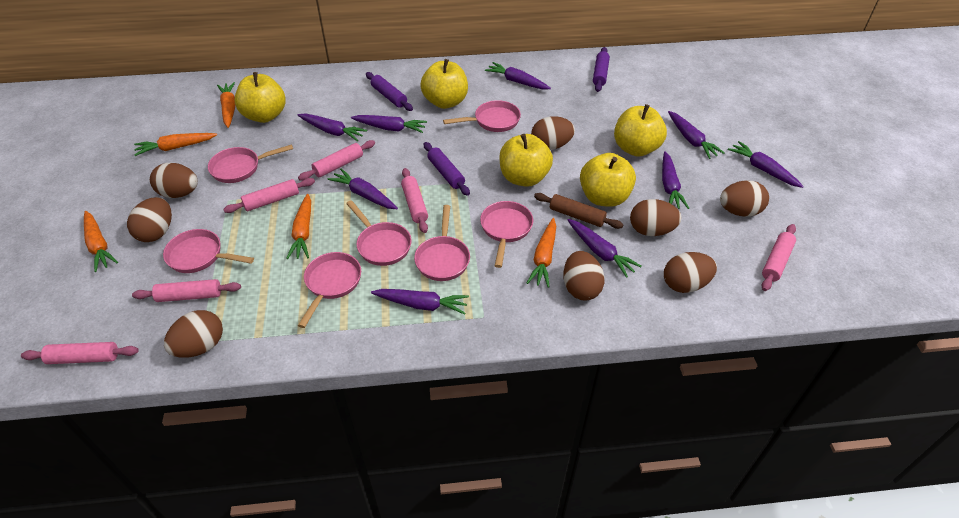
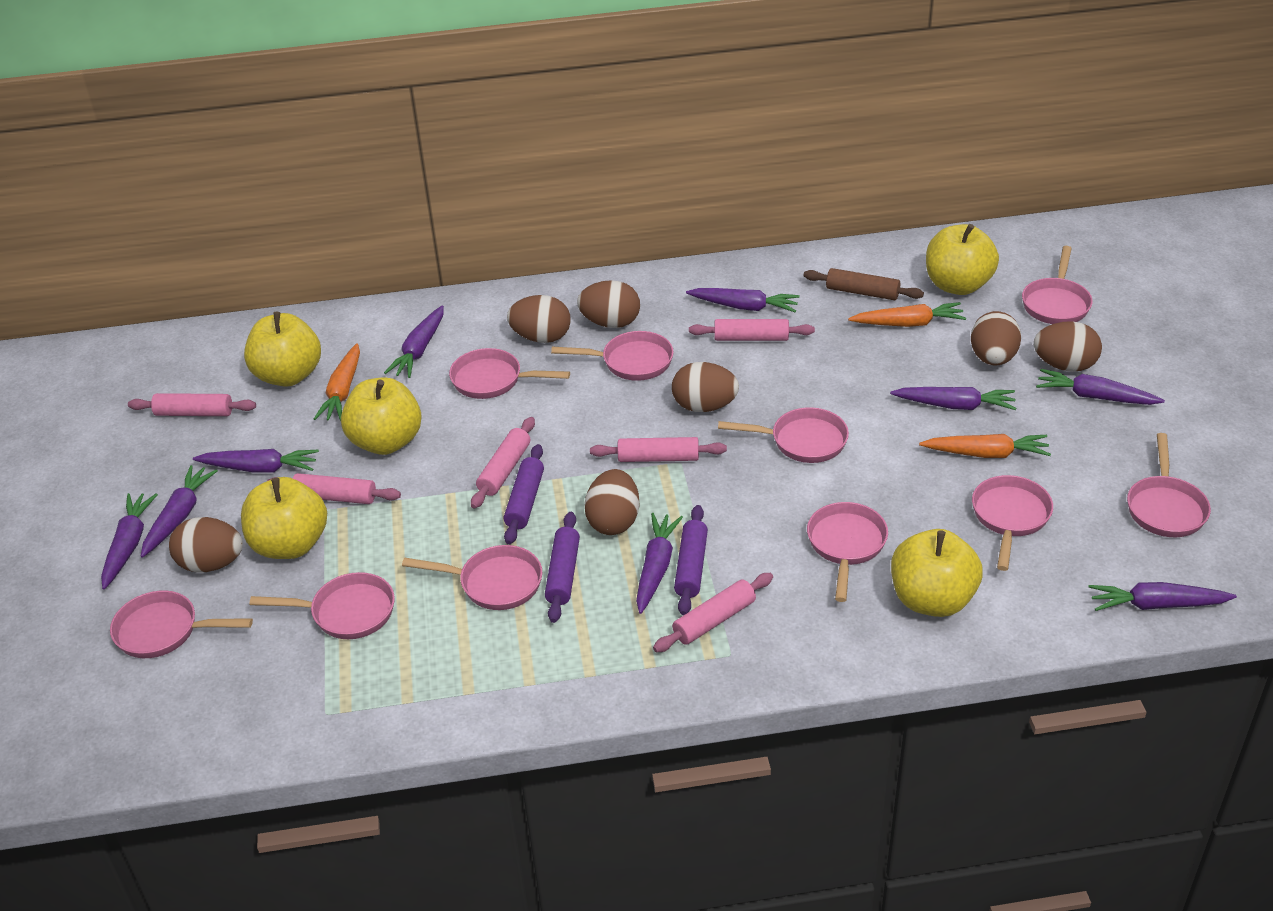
brown egg: [127,197,172,242] [150,163,198,198] [164,310,223,358] [531,116,575,150] [563,251,605,300] [630,199,681,236] [664,252,717,293] [720,181,769,217] = 8 -> [169,517,243,573] [507,295,571,343] [577,280,640,328] [584,469,640,535] [672,362,739,412] [971,311,1021,365] [1034,321,1102,372] = 7
orange carrot: [84,211,118,272] [134,133,217,156] [217,82,235,128] [286,194,311,259] [527,218,556,288] = 5 -> [314,343,360,421] [848,302,966,327] [919,434,1051,458] = 3
pink pan: [163,229,254,273] [208,144,293,183] [298,252,361,328] [346,200,412,266] [414,205,470,281] [443,100,521,132] [480,201,533,268] = 7 -> [110,590,253,658] [250,572,395,639] [402,545,542,610] [449,348,570,399] [551,331,674,381] [718,407,849,463] [807,502,888,602] [972,475,1053,571] [1022,246,1093,324] [1127,433,1211,537] = 10

